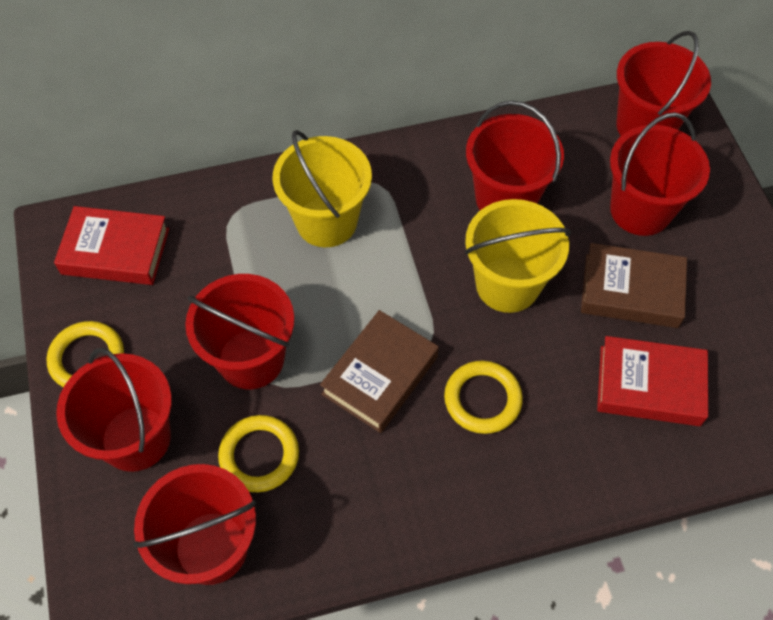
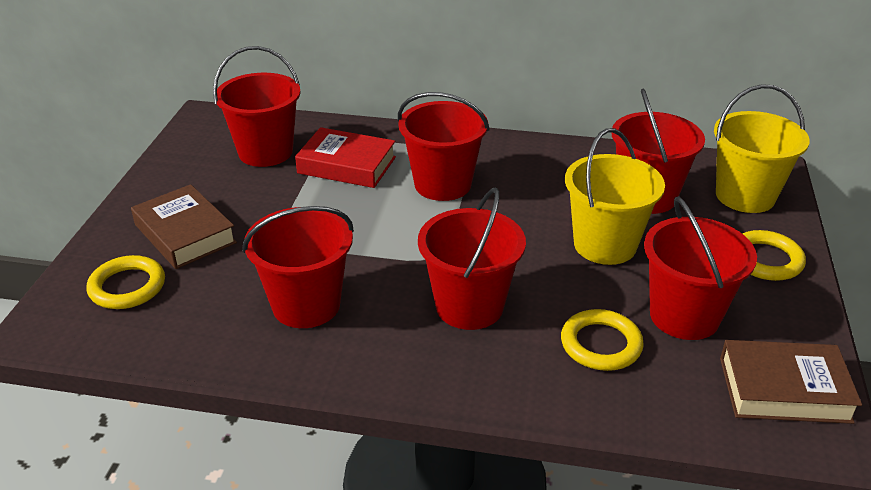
red book: [54,206,169,285] [597,336,708,426] = 2 -> [295,127,396,188] = 1

